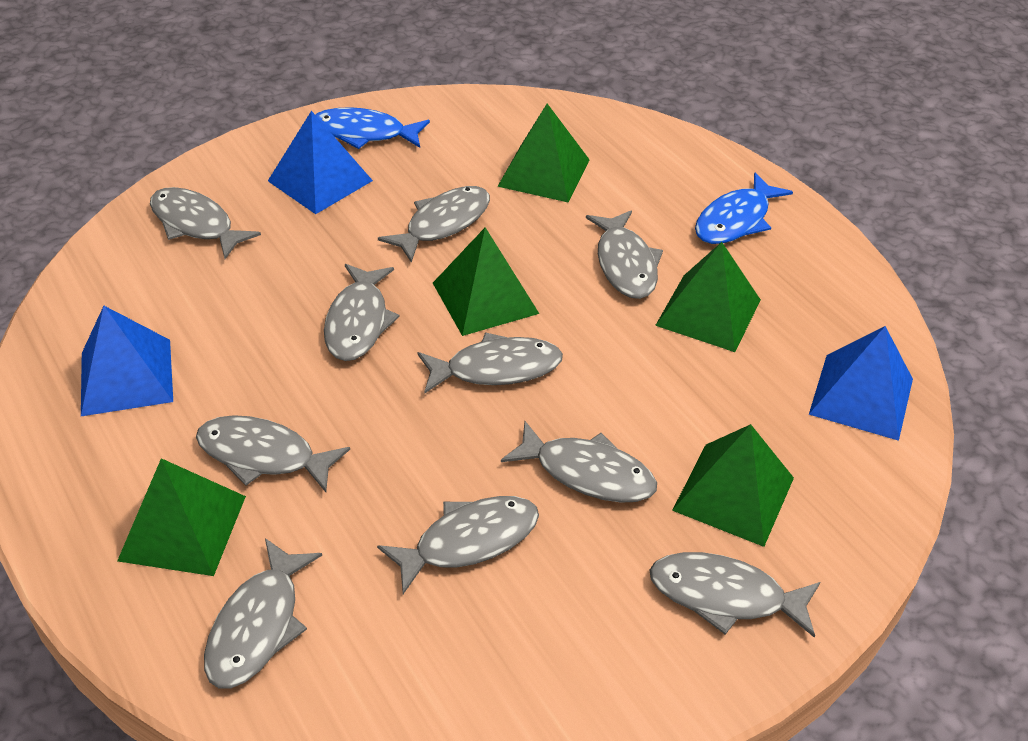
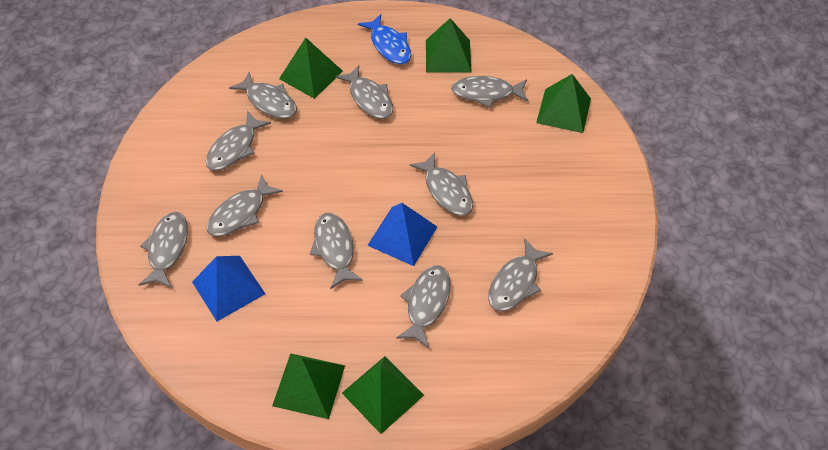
blue fish: [315,107,430,149] [695,173,793,244] = 2 -> [358,14,411,64] = 1
blue pyramid: [81,306,173,416] [268,111,373,214] [809,326,913,441] = 3 -> [192,256,265,321] [367,203,437,266] = 2

